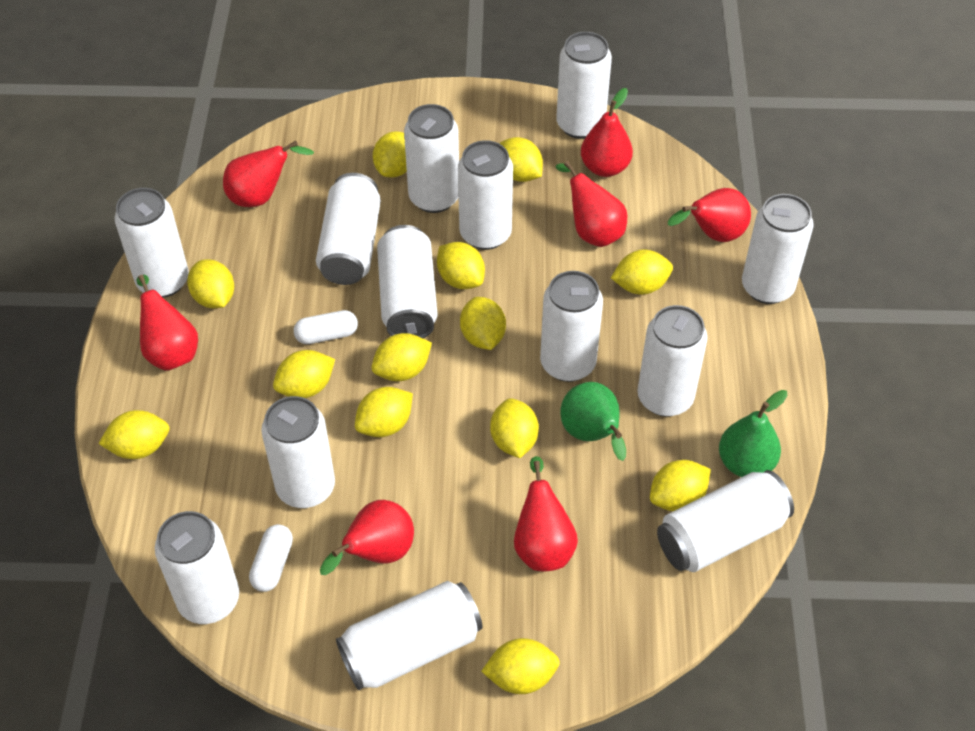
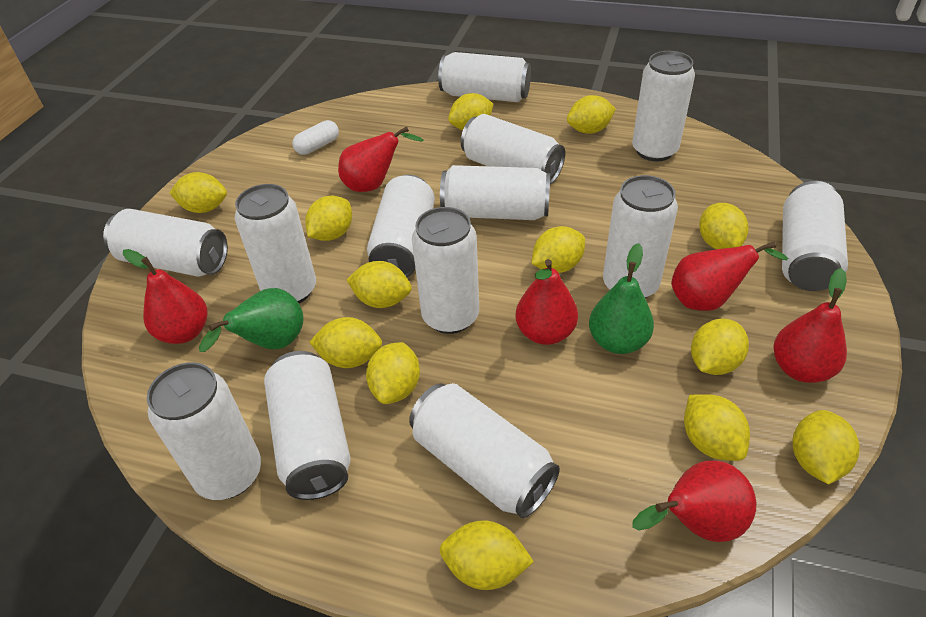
red pear: [136,275,198,371] [223,141,314,207] [320,500,414,575] [514,456,578,571] [555,161,627,247] [581,88,633,177] [668,188,751,242] = 7 -> [123,249,208,344] [338,126,423,192] [515,259,578,345] [632,461,756,542] [671,241,788,311] [773,268,847,383] = 6
white capsule: [249,524,293,592] [294,310,358,344] = 2 -> [292,120,339,155] = 1

